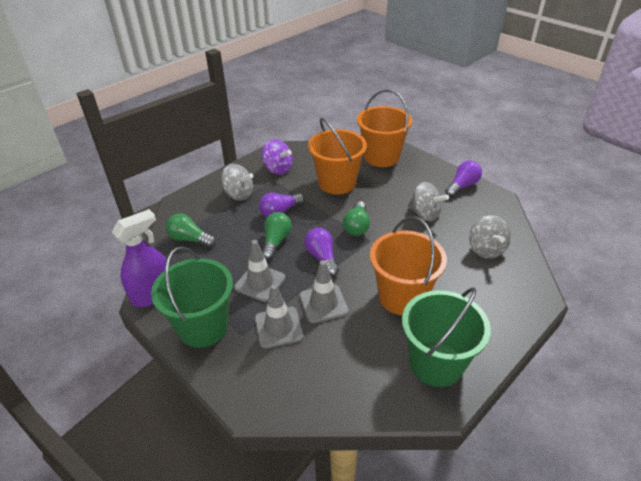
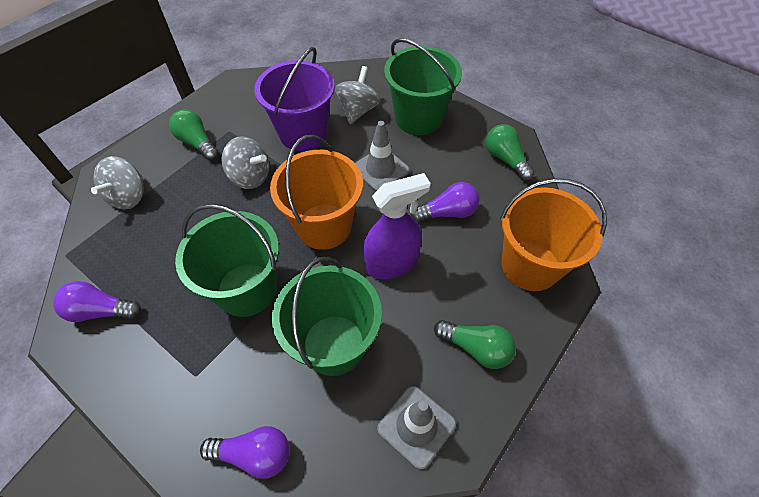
green bucket: [151,246,233,348] [402,287,491,387] = 2 -> [175,204,279,317] [272,257,382,376] [384,38,462,135] = 3
grey traffic cone: [234,240,286,302] [255,284,304,349] [299,260,349,323] = 3 -> [355,121,410,191] [377,386,456,470] = 2
orange bucket: [308,118,367,195] [357,89,412,167] [370,216,447,315] = 3 -> [270,135,363,250] [500,179,607,291] = 2
purple bucket: none = 0 -> [254,47,335,151] = 1
purple spinning top: [262,139,293,175] = 1 -> none = 0

